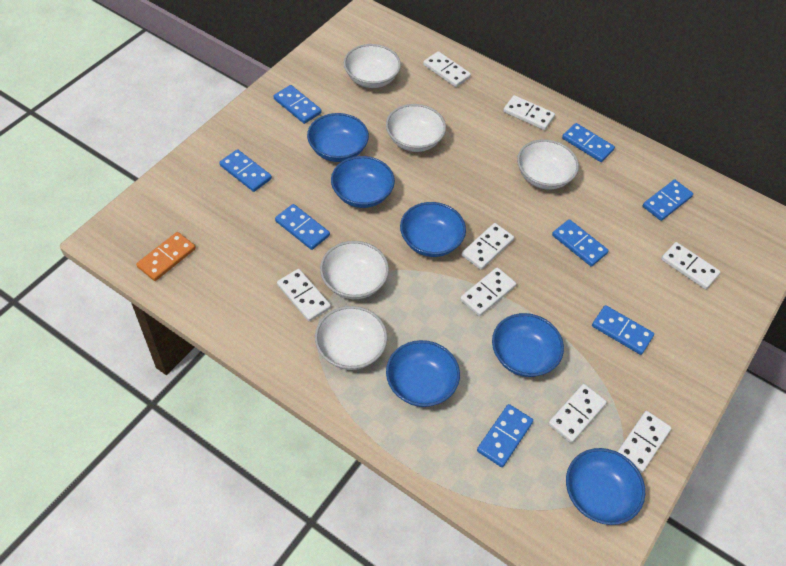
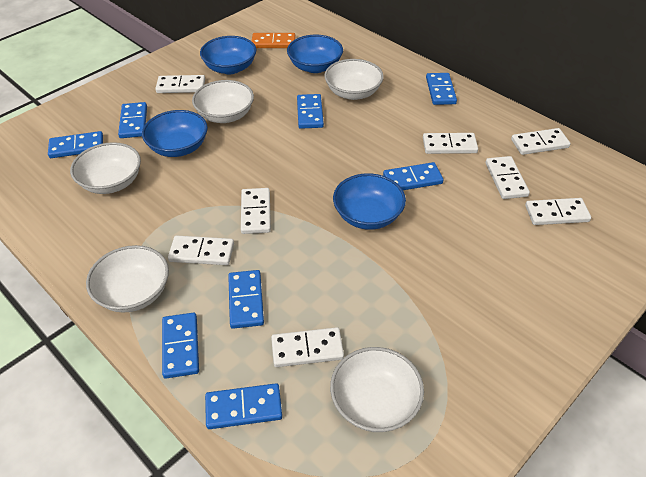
blue bowl: [307,113,369,162] [331,156,395,208] [386,340,460,407] [400,202,466,257] [492,313,564,377] [566,448,645,525] = 6 -> [142,110,208,157] [200,36,256,74] [287,35,343,73] [333,173,406,230] = 4

